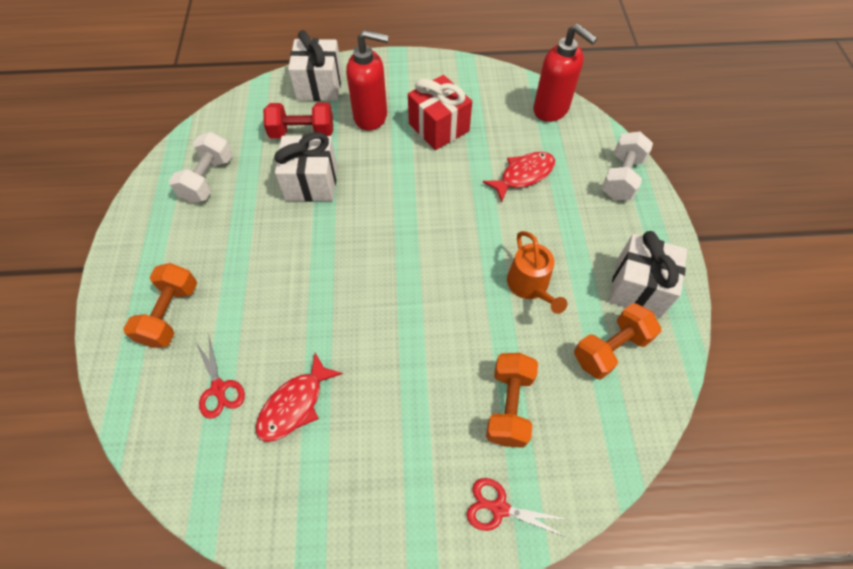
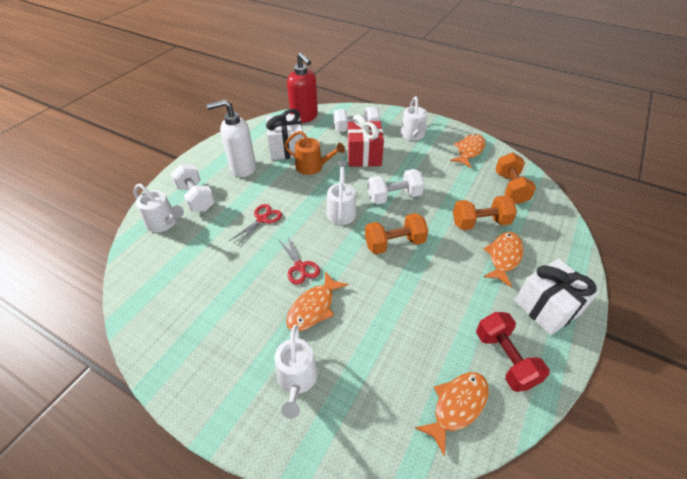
orange fish: none = 0 -> [286,271,348,331] [415,372,489,456] [450,134,486,168] [483,232,523,288] = 4
red fish: [256,353,343,442] [483,152,555,202] = 2 -> none = 0
red soap dispenser: [346,30,389,131] [533,24,598,122] = 2 -> [287,52,318,123] = 1
white dumbbell: [169,132,233,203] [601,132,653,200] = 2 -> [171,164,215,212] [334,106,380,132] [367,169,425,204] = 3
white gift: [274,132,337,202] [288,30,342,101] [609,231,687,317] = 3 -> [266,109,303,160] [515,259,599,335] = 2
white soap dispenser: none = 0 -> [207,99,256,177] = 1
white watering can: none = 0 -> [134,183,184,232] [275,325,318,419] [326,161,356,225] [400,96,427,141] = 4

